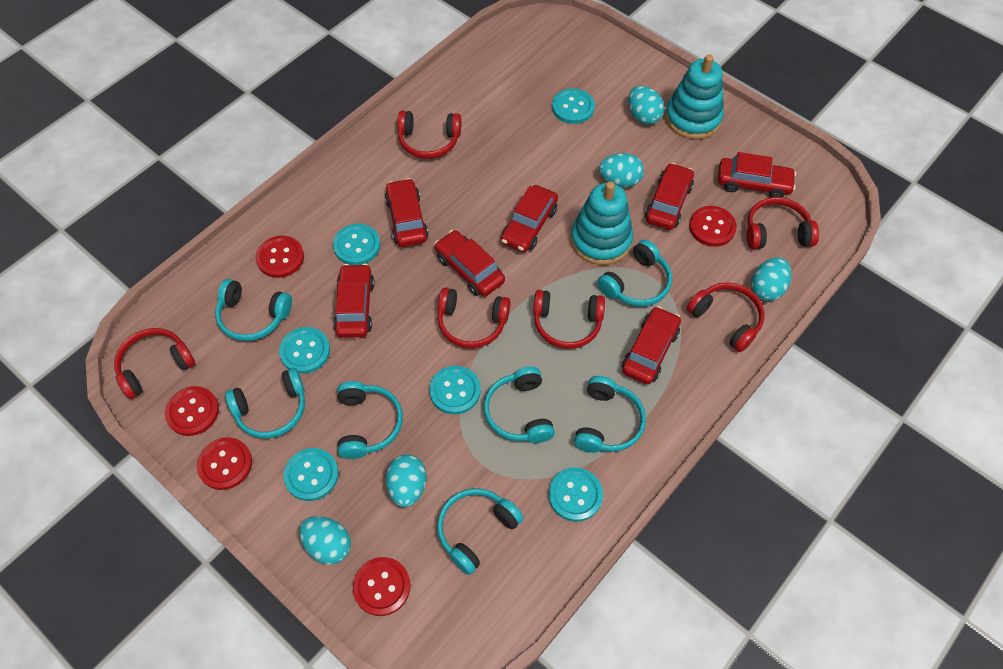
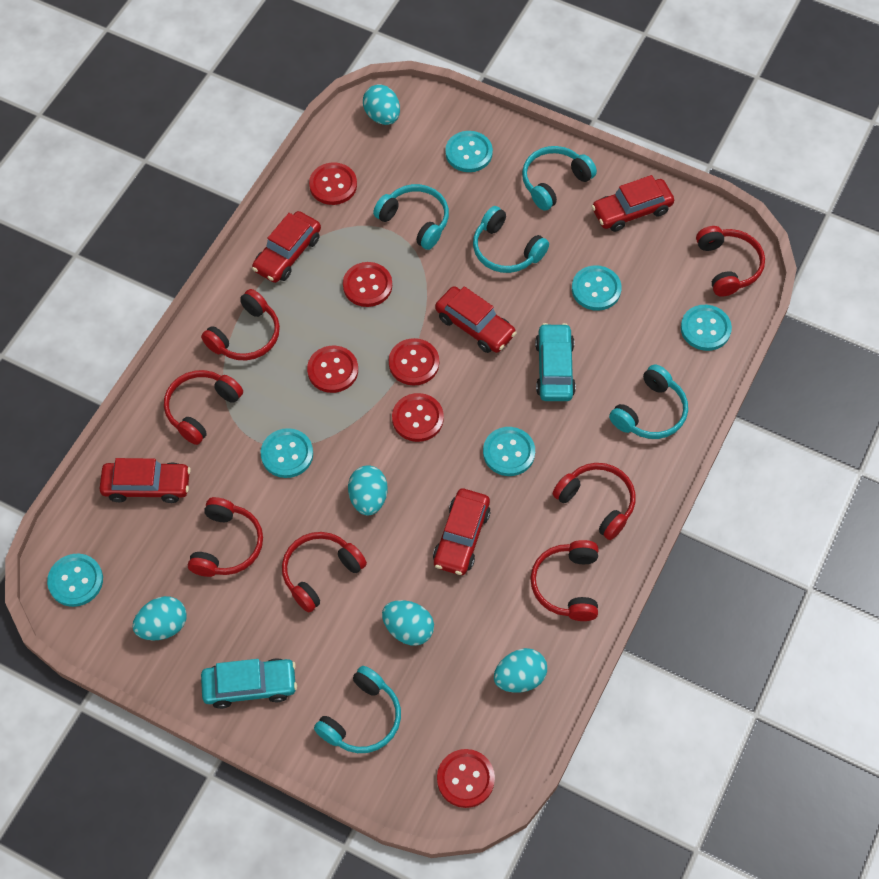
red button: [165,386,219,436] [197,437,252,490] [256,236,304,278] [353,557,411,616] [689,206,737,247] = 5 -> [307,346,358,393] [309,162,357,205] [343,262,392,307] [389,338,439,386] [392,393,444,442] [437,749,495,808] = 6
red car: [333,264,375,338] [385,178,429,247] [434,230,505,297] [501,185,558,252] [622,306,681,385] [645,163,694,230] [718,152,796,198] = 7 -> [100,458,191,503] [252,211,321,283] [433,489,491,575] [435,286,516,353] [591,175,674,232] = 5
red headphones: [114,328,195,399] [397,111,461,159] [438,287,511,348] [533,290,605,349] [687,282,764,352] [746,197,819,249] = 6 -> [164,370,243,445] [188,497,263,577] [201,289,280,360] [282,532,367,612] [530,540,598,621] [553,463,636,540] [696,226,765,297] = 7
turquoise car: none = 0 -> [201,658,297,709] [535,323,576,401] = 2
turquoise headphones: [215,279,292,341] [225,368,305,438] [337,381,403,459] [437,488,523,575] [484,367,555,443] [574,376,646,453] [597,240,672,306] = 7 -> [314,666,401,753] [373,184,449,250] [473,206,549,273] [522,146,597,211] [609,364,688,439] = 5
turquoise stacking toy: [571,181,633,265] [665,55,724,139] = 2 -> none = 0

